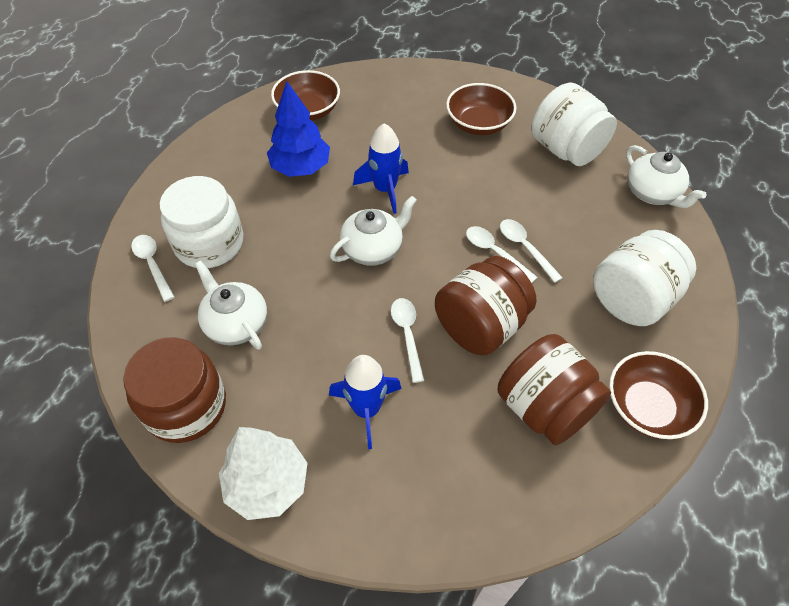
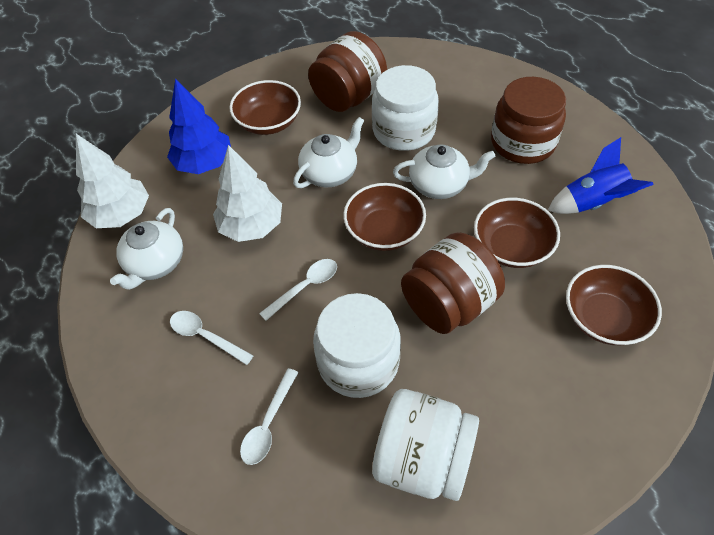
blue rocket: [329,355,401,449] [353,123,409,214] = 2 -> [548,137,654,214] = 1
brown bowl: [271,70,340,121] [446,83,516,135] [609,351,708,439] = 3 -> [229,80,301,135] [343,183,426,251] [474,198,560,268] [566,265,662,345] = 4
white spoon: [131,235,174,302] [391,298,424,383] [466,226,538,283] [500,219,562,283] = 4 -> [170,311,254,365] [240,368,299,465] [259,259,337,321] = 3
white tree: [219,427,308,520] = 1 -> [76,134,149,228] [213,145,282,242] = 2

